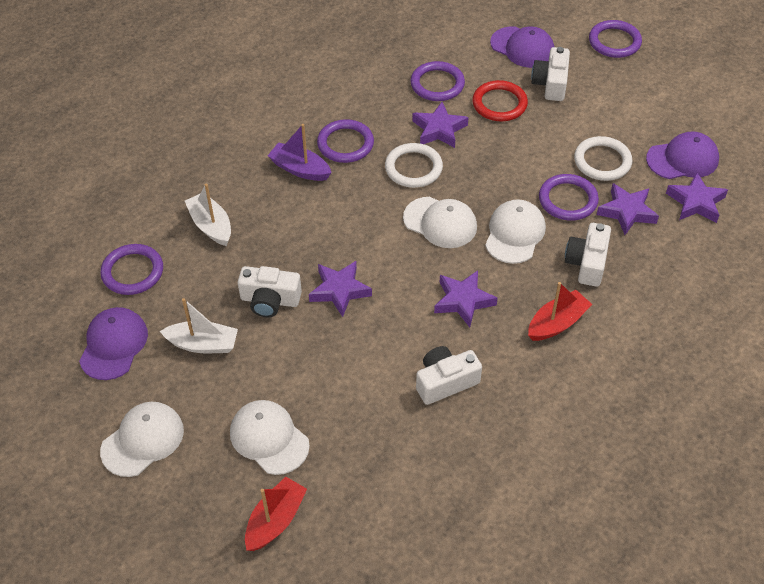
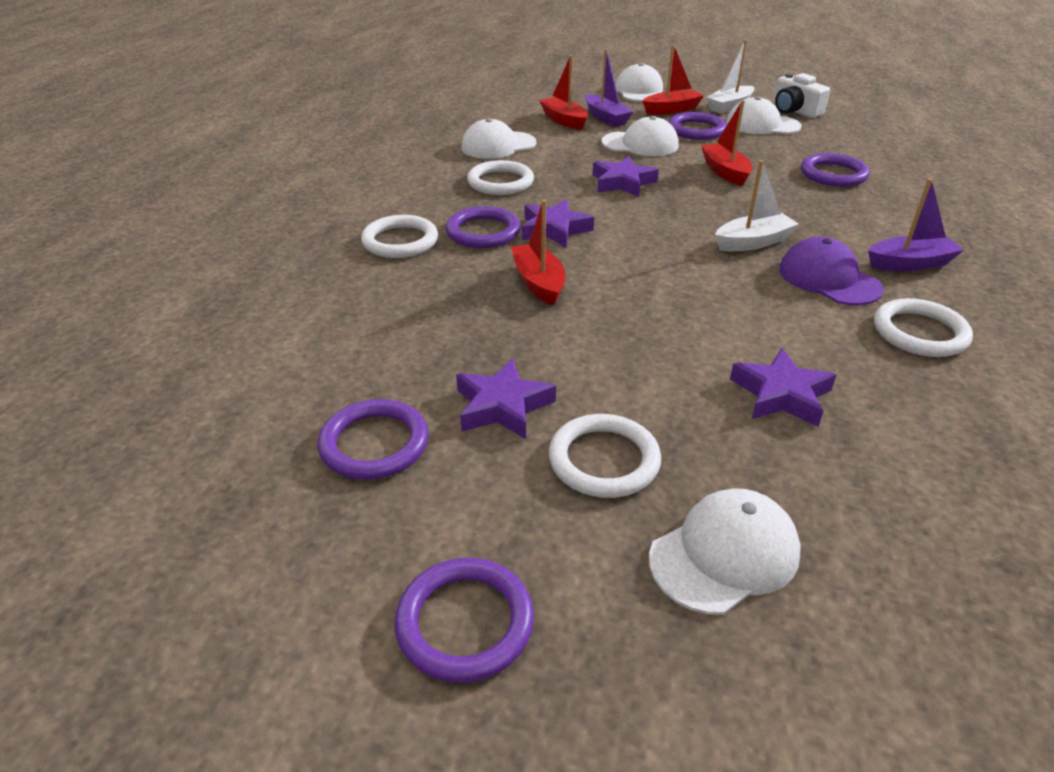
purple boat: [268,124,332,181] = 1 -> [585,49,633,127] [868,178,964,271] = 2
purple cap: [79,307,148,380] [490,26,554,68] [646,131,719,179] = 3 -> [779,237,884,305] = 1
purple star: [309,261,372,317] [412,102,469,148] [434,270,498,327] [597,183,659,235] [666,172,728,223] = 5 -> [456,358,556,439] [522,199,594,248] [593,156,659,197] [730,348,836,427] = 4
red boat: [245,477,307,551] [528,282,592,341] = 2 -> [511,200,565,305] [539,55,588,130] [643,45,704,114] [701,100,752,186] = 4
red ring: [472,80,528,121] = 1 -> none = 0
white camera: [238,266,302,317] [416,346,482,405] [531,47,570,101] [565,223,611,287] = 4 -> [773,73,830,118] = 1
white cap: [100,402,184,477] [230,400,310,475] [403,197,477,248] [485,199,546,264] = 4 -> [461,118,536,159] [602,116,679,156] [615,63,663,102] [649,488,801,615] [726,96,802,134] = 5
white ring: [385,143,443,188] [574,136,633,181] = 2 -> [361,215,438,258] [467,160,534,195] [549,414,661,498] [874,298,973,357] = 4

